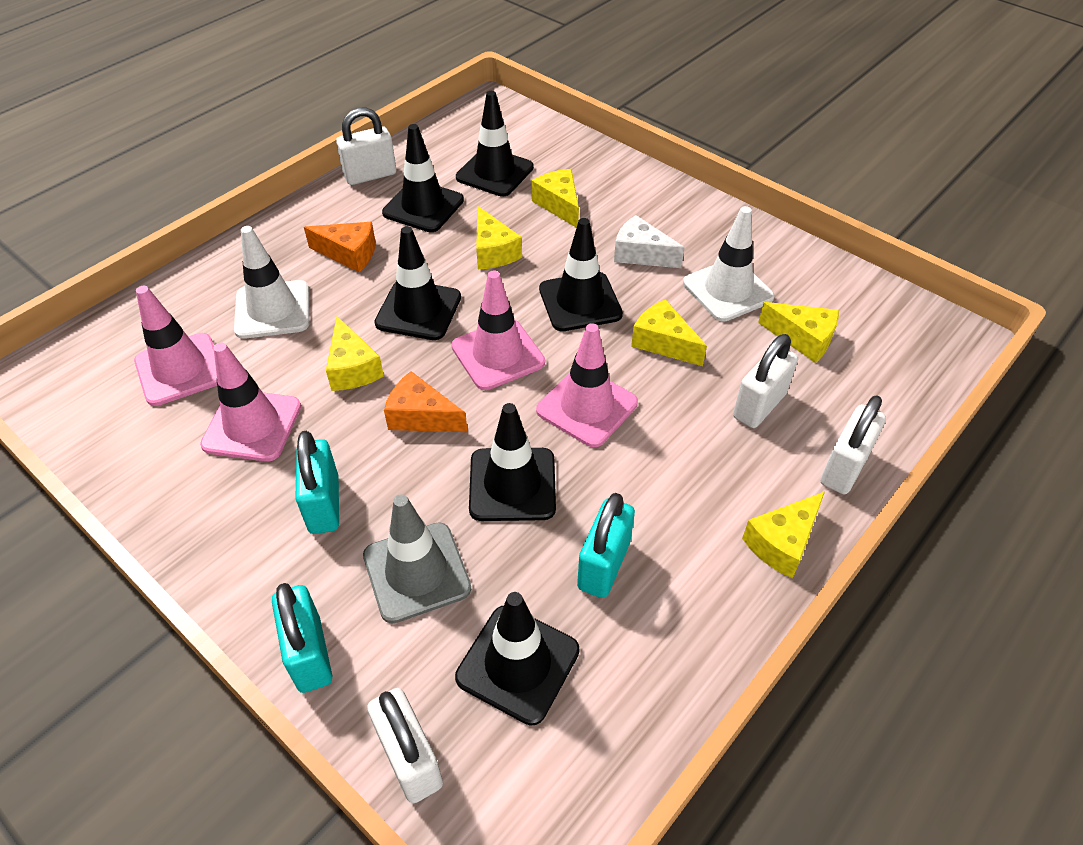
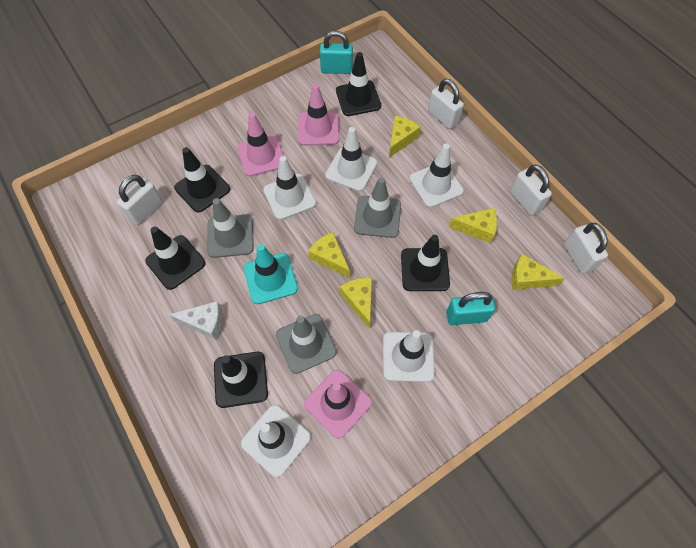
black traffic cone: [374,226,461,340] [382,124,464,232] [455,592,579,726] [456,91,534,197] [469,403,556,521] [539,218,623,331] = 6 -> [145,227,206,290] [174,147,230,213] [214,352,268,408] [336,52,381,116] [401,235,450,291] = 5
grey traffic cone: [363,494,471,624] = 1 -> [207,198,254,258] [276,314,337,374] [354,178,401,238] = 3
orange cheese: [304,222,376,272] [384,371,468,432] = 2 -> none = 0
pink traffic cone: [134,286,217,406] [200,343,301,462] [451,271,545,390] [536,323,638,447] = 4 -> [237,113,284,176] [298,84,339,146] [304,370,372,439] = 3
turquoise padlock: [272,583,332,693] [295,431,339,534] [577,493,635,598] = 3 -> [320,31,353,74] [446,292,495,325] = 2
turquoise traffic cone: none = 0 -> [244,244,298,304] = 1
white traffic cone: [234,226,309,339] [683,206,775,322] = 2 -> [241,405,311,477] [263,156,316,220] [325,127,377,191] [383,330,435,382] [409,143,464,208] = 5
yellow cheese: [326,316,384,391] [476,206,522,269] [531,169,579,228] [631,299,707,366] [742,492,825,578] [758,302,839,363] = 6 -> [308,232,350,278] [340,277,372,329] [389,116,421,158] [449,208,497,244] [511,254,565,290] = 5

